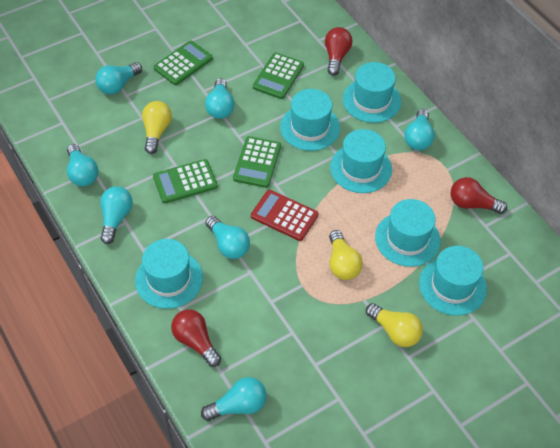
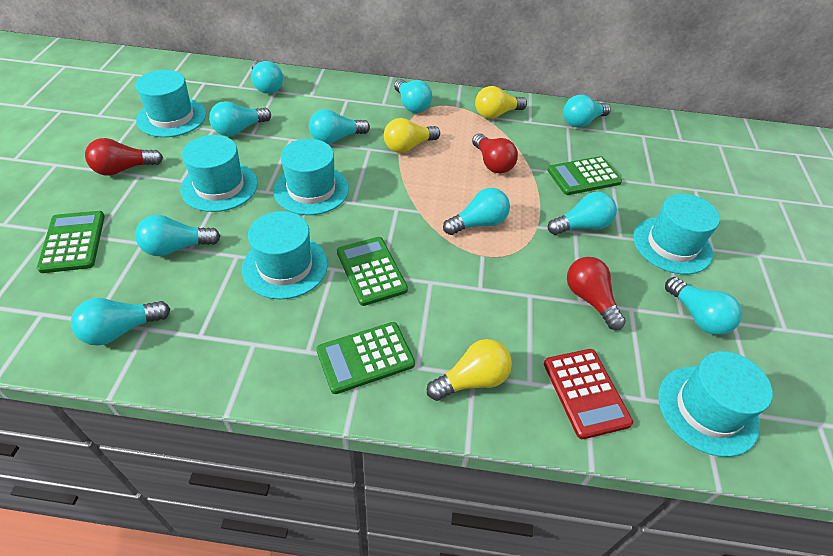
turquoise light bulb: [67,144,99,186] [95,62,142,94] [100,186,133,244] [201,377,266,421] [205,78,234,119] [205,216,250,259] [404,109,435,150] = 7 -> [71,298,170,346] [135,215,221,256] [209,101,271,136] [251,61,283,94] [309,109,370,144] [394,79,432,113] [443,188,510,235] [548,192,617,235] [563,95,611,127] [665,277,742,335] = 10

